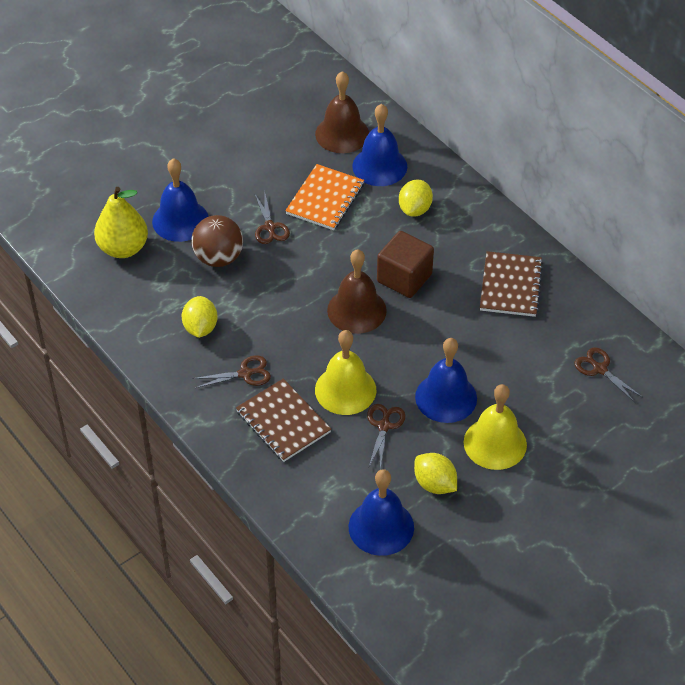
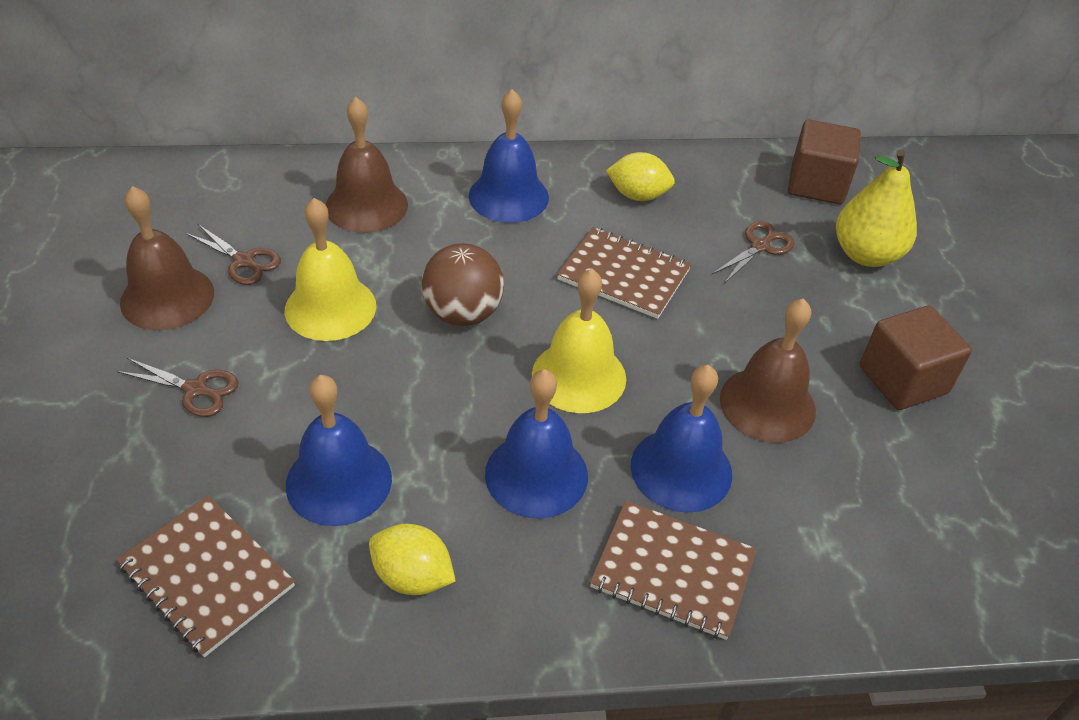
brown bell: [315,71,369,153] [327,249,387,334] = 2 -> [120,186,214,330] [326,97,408,233] [720,299,816,443] = 3
brown cube: [377,231,434,298] = 1 -> [788,119,861,204] [860,306,972,410] = 2
brown notebook: [236,379,331,462] [480,251,543,317] = 2 -> [116,495,295,657] [557,227,691,319] [590,500,757,640] = 3
brown scissors: [192,355,271,388] [255,194,290,244] [367,404,405,469] [575,347,642,402] = 4 -> [117,358,239,417] [186,224,281,285] [712,221,795,283] = 3
orange notebook: [285,164,364,230] = 1 -> none = 0
yellow lemon: [182,296,218,338] [399,180,433,217] [414,453,457,494] = 3 -> [369,524,456,595] [606,152,675,201] = 2

